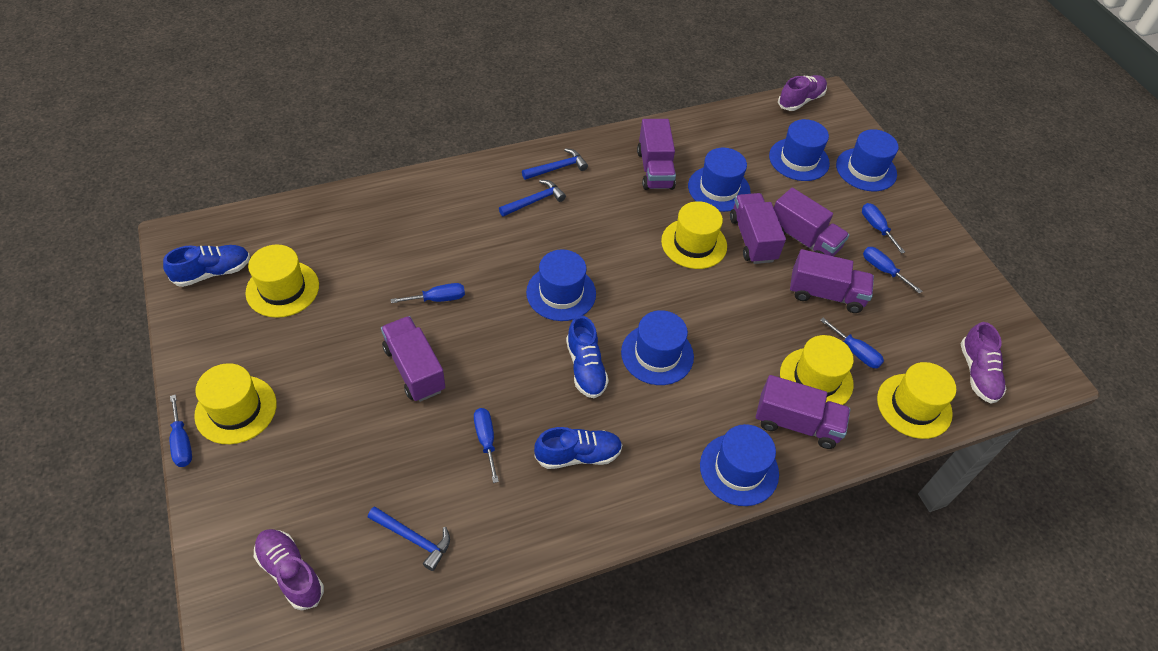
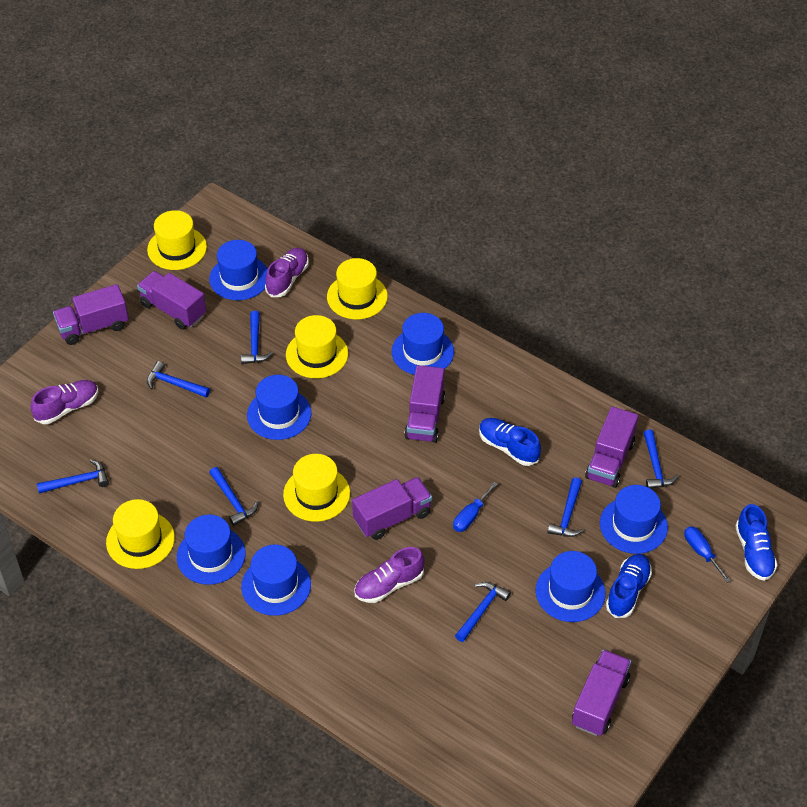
blue hammer: [368,506,450,571] [499,180,566,217] [522,148,588,180] = 3 -> [37,460,109,493] [147,361,210,397] [209,467,258,526] [241,311,273,364] [455,582,511,642] [547,477,584,537] [644,429,679,489] = 7
blue hat: [526,250,596,321] [621,310,694,385] [688,148,751,212] [700,424,779,506] [769,119,830,181] [836,129,899,191] = 6 -> [177,514,246,585] [209,240,268,300] [241,545,311,616] [247,375,311,440] [392,313,454,375] [536,551,606,622] [600,485,668,554] = 7
blue screwdriver: [170,394,192,467] [391,283,465,303] [474,408,499,483] [820,318,884,368] [862,203,905,254] [863,247,922,294] = 6 -> [453,482,498,532] [684,526,731,583] = 2

